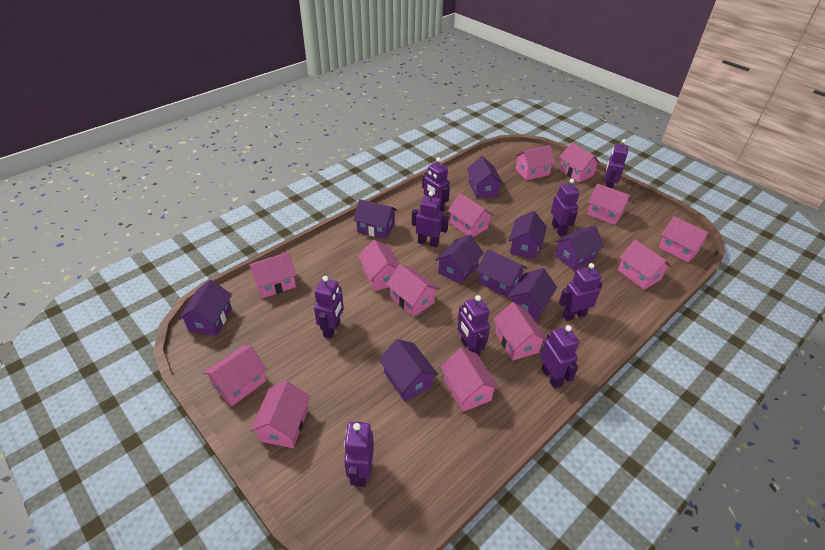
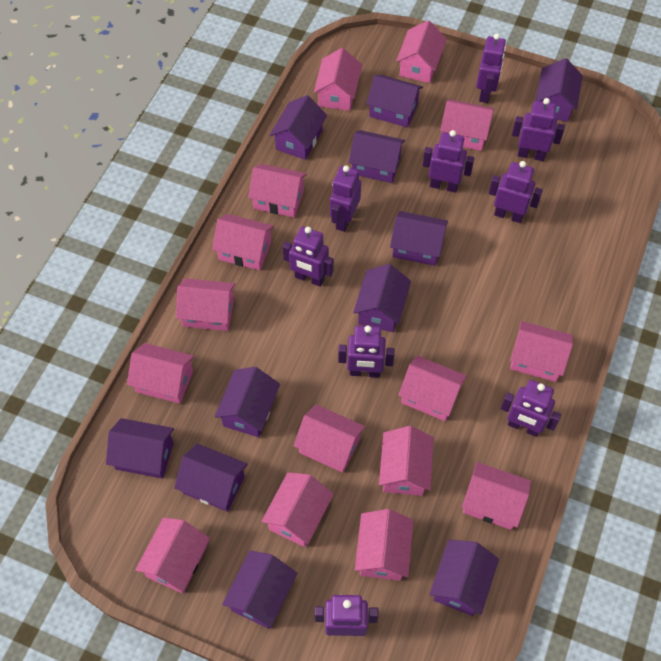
pink house: [203,345,267,406] [248,252,297,298] [250,381,310,448] [358,239,400,291] [386,264,439,317] [440,348,499,412] [448,193,493,237] [493,302,546,361] [515,145,555,180] [559,142,600,182] [587,184,631,225] [618,239,671,290] [659,216,709,263] = 13 -> [127,343,194,404] [135,517,210,593] [176,278,235,331] [212,214,274,270] [248,164,307,218] [261,472,334,547] [294,405,365,473] [314,48,362,111] [355,509,413,581] [379,426,434,496] [396,20,447,83] [398,356,467,421] [440,99,494,151] [462,462,531,530] [510,321,573,382] = 15
purple house: [178,280,232,336] [353,199,397,239] [379,339,438,402] [435,234,484,284] [467,156,503,198] [477,249,527,298] [508,268,557,322] [509,211,547,259] [555,225,604,270] = 9 -> [106,418,174,479] [174,444,248,512] [215,367,280,437] [222,551,297,629] [270,95,327,160] [349,130,405,183] [353,264,411,332] [366,75,423,128] [390,211,448,266] [429,540,499,616] [536,58,583,122] = 11

